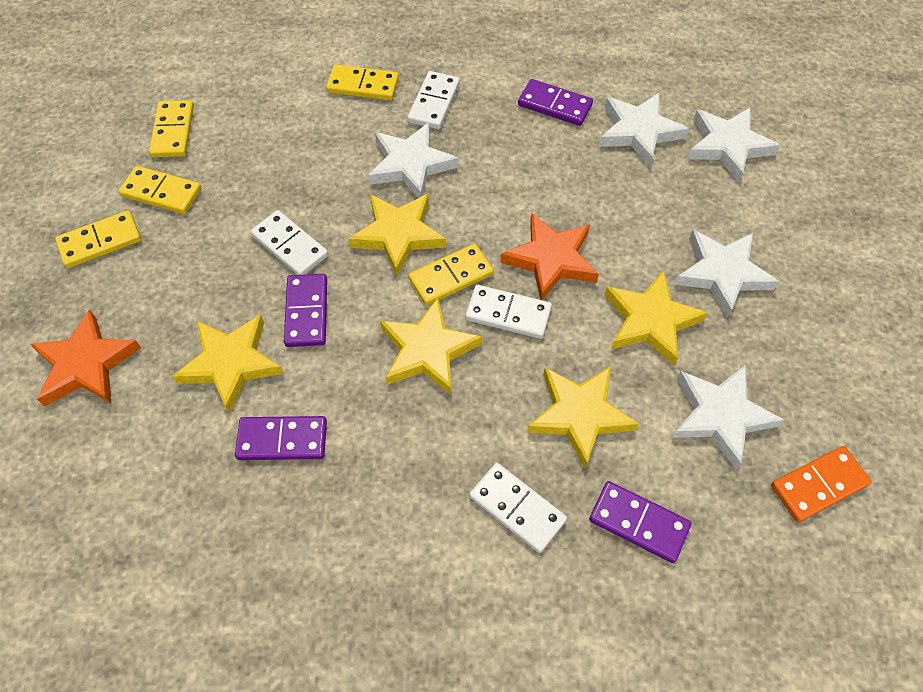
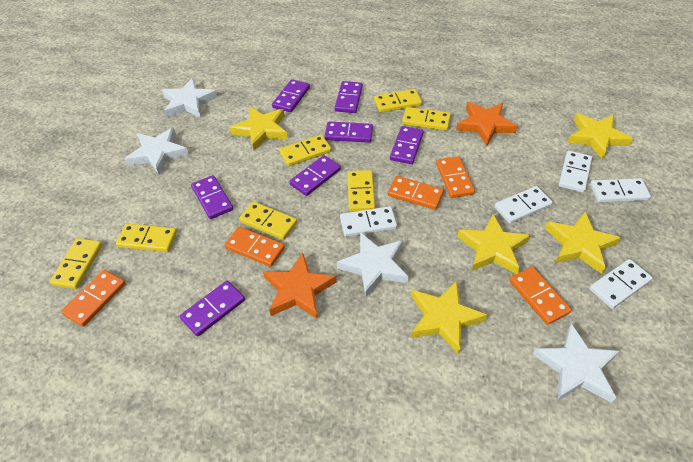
orange domino: [771,446,872,522] = 1 -> [61,270,126,327] [224,227,285,267] [387,176,444,210] [436,156,475,198] [509,267,572,325] = 5
purple domino: [235,416,327,460] [284,274,327,347] [518,79,593,126] [589,481,691,563] = 4 -> [180,281,245,337] [191,175,233,219] [272,79,310,112] [289,155,341,196] [325,122,373,143] [335,81,363,113] [390,126,424,164] = 7
white domino: [250,210,328,275] [407,71,460,129] [465,285,552,339] [469,463,567,553] = 4 -> [340,206,397,237] [494,186,553,224] [559,150,592,193] [589,259,653,309] [590,178,651,202] = 5
white star: [368,122,458,198] [599,92,689,167] [672,365,784,469] [674,230,779,318] [687,107,780,182] = 5 -> [125,127,189,175] [162,78,218,118] [337,232,408,297] [533,324,619,403] = 4
yellow domino: [55,211,141,268] [119,166,201,214] [149,100,194,158] [326,65,399,101] [408,244,494,306] = 5 -> [50,238,102,289] [116,224,177,252] [239,201,297,240] [279,135,331,166] [348,170,375,211] [374,89,422,113] [402,107,451,131] = 7

